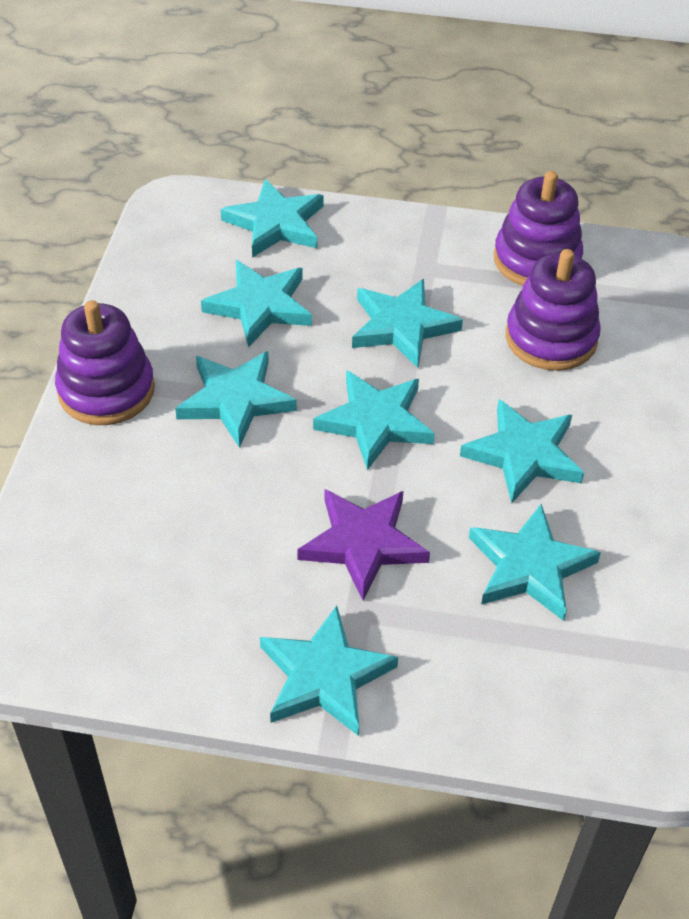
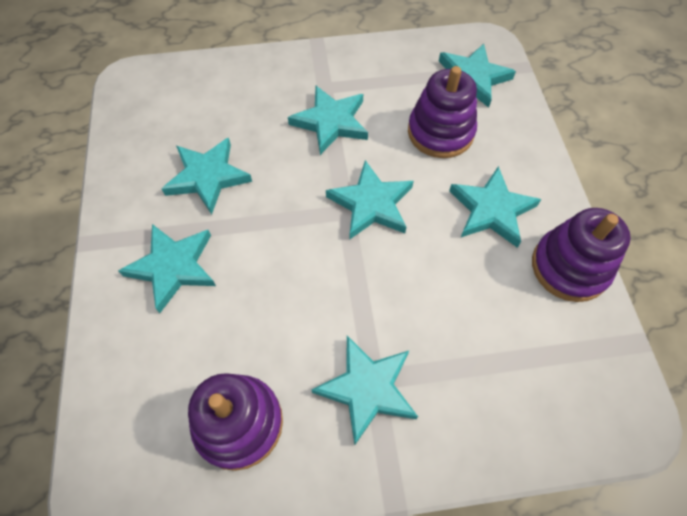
purple star: [297,489,430,600] = 1 -> none = 0
turquoise star: [175,351,297,448] [201,260,312,348] [221,179,324,258] [260,605,398,736] [313,370,435,470] [352,279,463,368] [460,399,584,503] [469,504,601,621] = 8 -> [118,224,216,313] [162,138,252,215] [288,86,368,155] [311,336,418,445] [326,160,414,240] [439,44,516,108] [449,166,541,248] = 7

